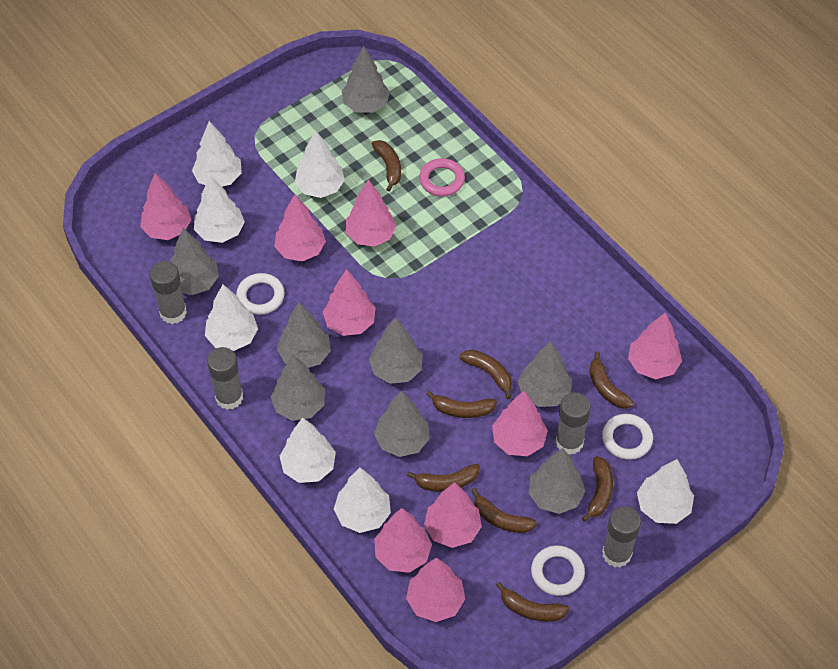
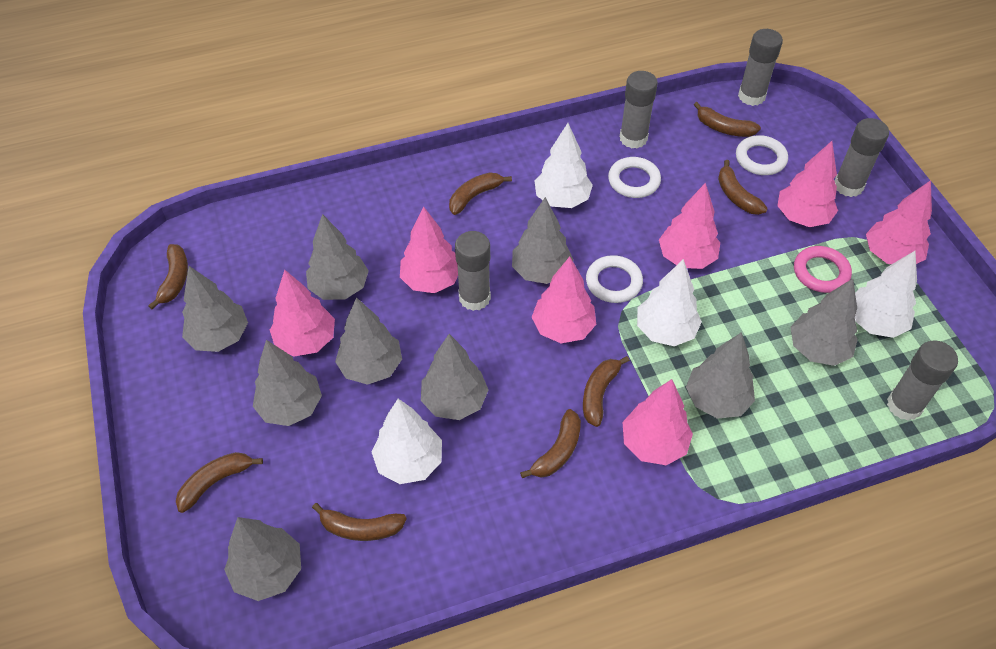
grey glue stick: [150,261,187,324] [207,347,243,410] [555,392,591,455] [602,506,641,567] = 4 -> [455,231,491,311] [620,71,658,148] [738,29,783,106] [834,118,889,197] [887,340,958,421] = 5
grey tree: [170,228,219,295] [271,355,325,421] [277,302,331,368] [342,46,390,113] [369,317,423,384] [374,391,430,457] [518,341,572,407] [529,448,585,514] = 8 -> [182,266,248,352] [224,517,301,601] [253,340,322,426] [306,214,369,300] [335,297,402,385] [421,334,488,420] [512,197,573,284] [686,332,755,419] [790,279,858,366] = 9
pink tree: [140,173,191,240] [274,194,326,261] [323,269,376,336] [346,179,396,247] [374,508,432,573] [406,557,465,622] [424,482,482,548] [492,391,548,456] [628,312,682,379] = 9 -> [270,270,335,356] [400,207,458,293] [531,257,596,343] [623,379,693,465] [659,183,720,269] [777,141,838,227] [866,180,932,264] = 7
white tree: [192,121,242,186] [194,175,245,243] [205,284,258,351] [280,418,336,483] [295,130,345,198] [334,468,391,533] [637,459,694,524] = 7 -> [372,399,442,484] [535,123,593,208] [637,259,702,346] [855,251,917,338] = 4

